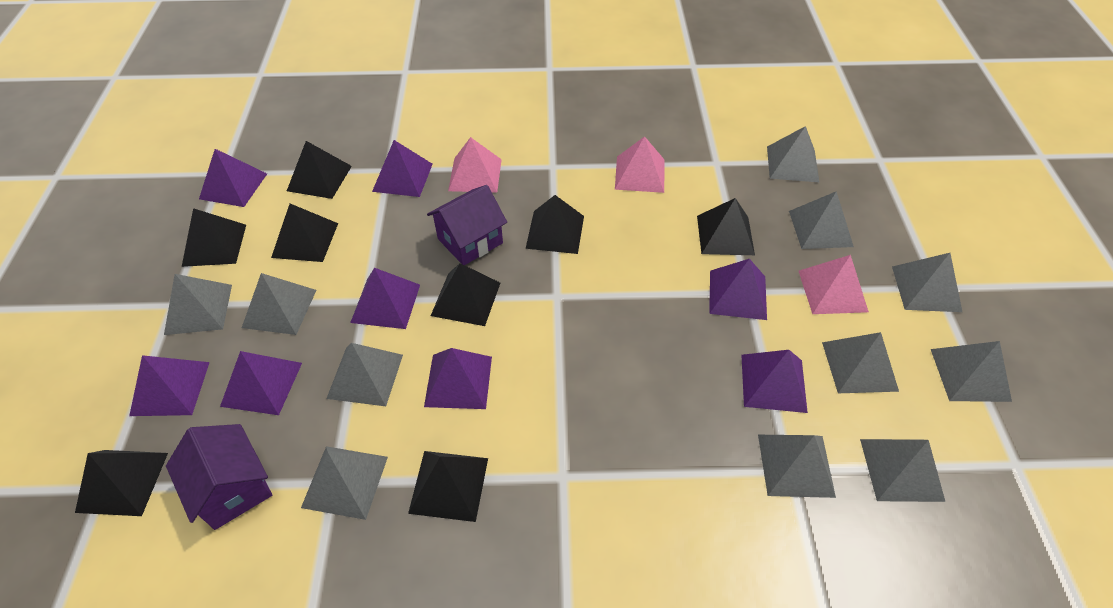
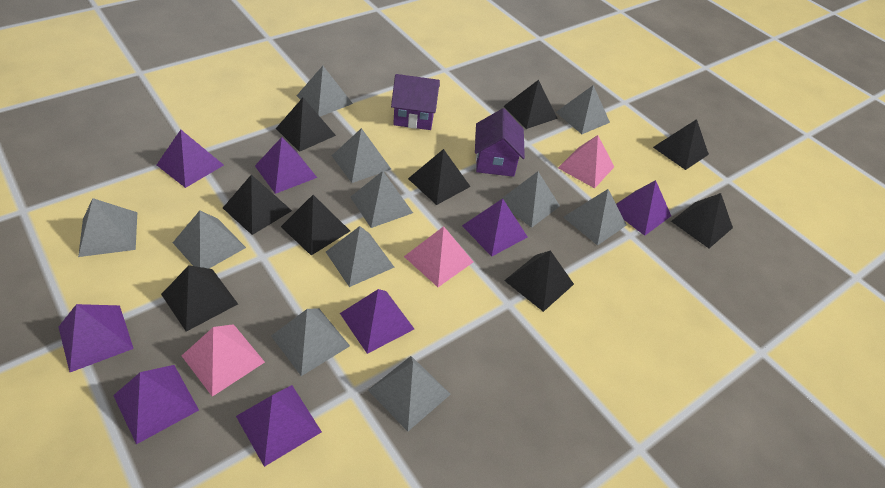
black pyramid: [75,450,168,516] [182,208,246,267] [271,204,338,262] [287,141,352,199] [408,451,488,522] [431,263,500,326] [525,195,584,254] [697,198,755,255] = 8 -> [161,265,238,332] [223,175,292,235] [276,98,336,152] [281,195,350,255] [408,149,471,205] [504,80,558,129] [504,250,574,312] [653,119,709,170] [671,193,733,248] = 9

